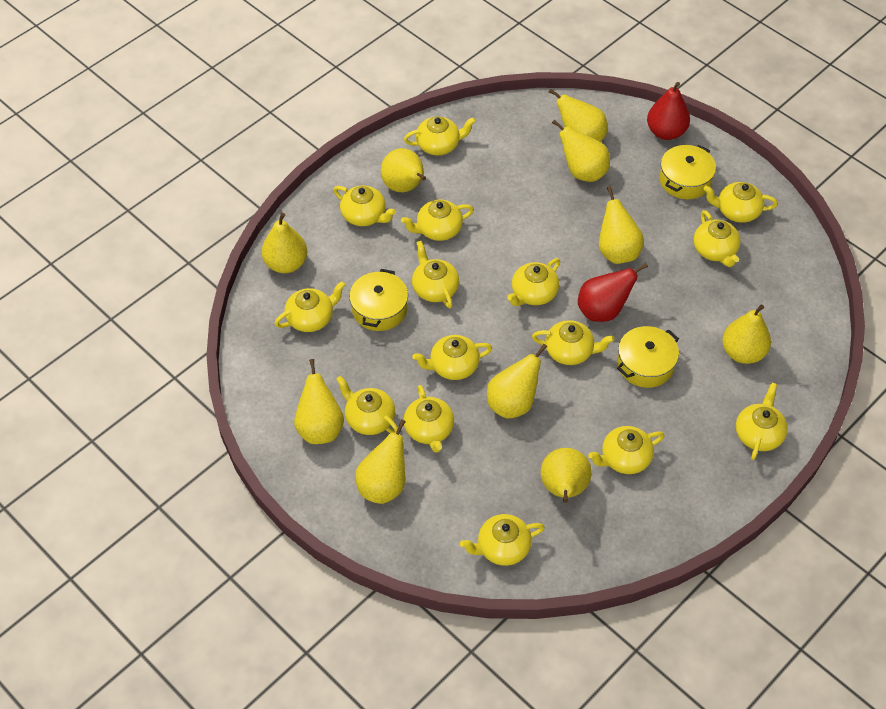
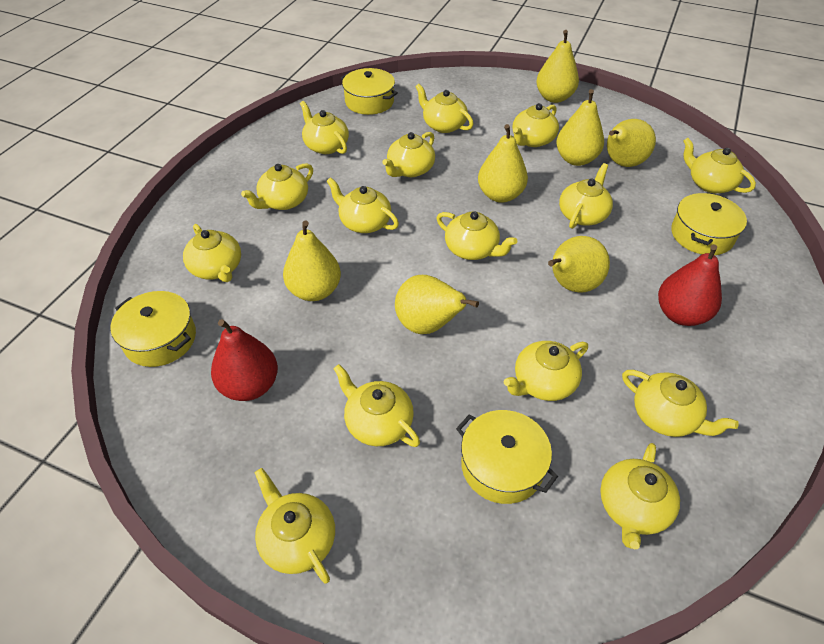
yellow pear: [262,213,308,273] [294,359,344,444] [355,419,406,504] [381,148,426,192] [487,344,547,419] [541,448,591,503] [549,88,607,142] [552,120,610,182] [599,186,644,264] [722,304,771,364] = 10 -> [283,220,341,301] [395,275,479,334] [478,124,528,203] [536,30,579,103] [548,236,610,293] [556,89,604,166] [607,119,656,167] = 7
yellow pot: [349,269,408,331] [617,326,679,388] [660,145,716,199] = 3 -> [110,291,196,367] [341,68,398,115] [456,410,558,504] [671,193,747,255] = 4

